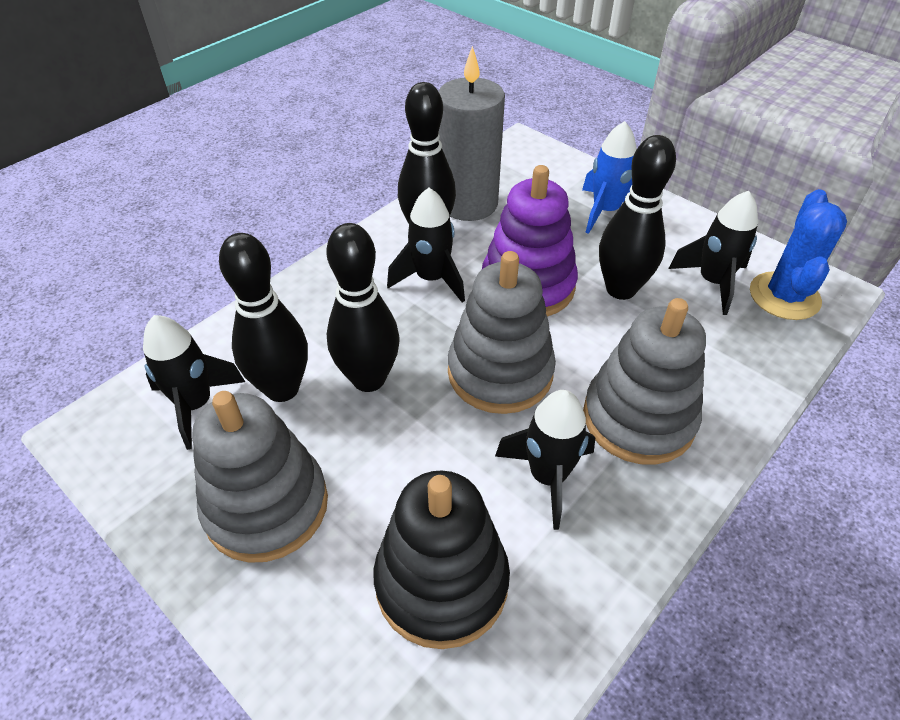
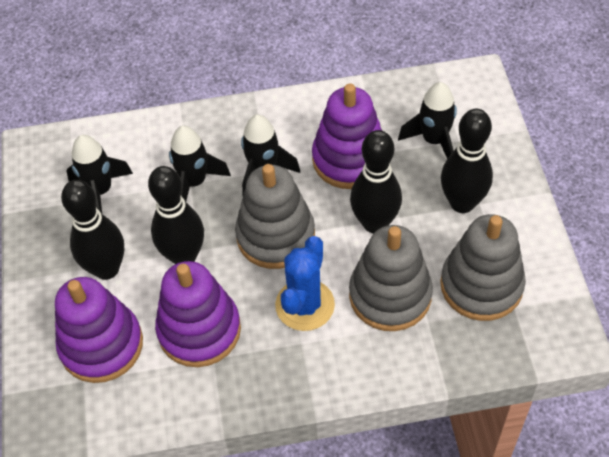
black stacking toy: [373,470,510,649] = 1 -> none = 0
blue rocket: [582,121,637,234] = 1 -> none = 0
grey candle: [438,46,505,221] = 1 -> none = 0
purple stacking toy: [482,165,578,317] = 1 -> [55,277,143,383] [155,261,241,367] [312,83,382,189] = 3

